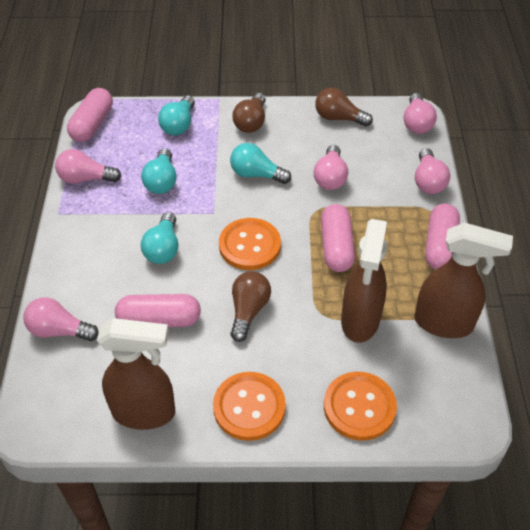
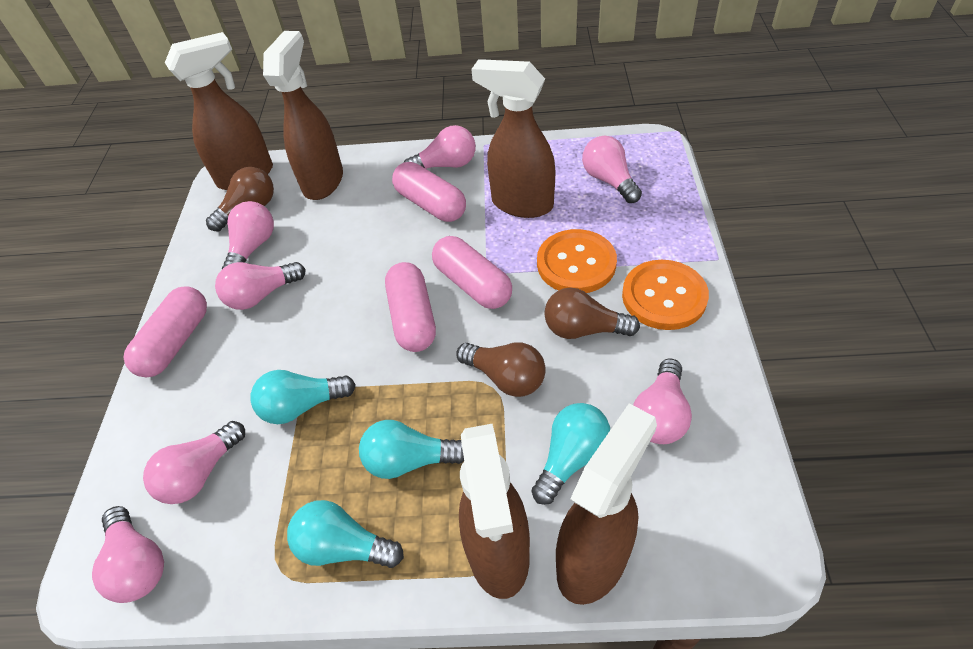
brown spray bottle: [97,318,175,430] [341,219,387,343] [414,223,513,338] = 3 -> [165,32,273,190] [263,31,343,200] [459,424,530,599] [471,59,555,218] [556,403,657,605] = 5
orange button: [213,372,286,441] [219,218,281,270] [324,372,397,441] = 3 -> [537,229,617,293] [622,260,709,330] = 2
pink light bulb: [24,297,99,341] [55,149,121,184] [314,145,348,190] [404,93,437,134] [415,148,450,194] = 5 -> [92,506,164,603] [143,421,245,504] [215,262,305,310] [222,201,274,269] [404,125,476,169] [582,136,642,203] [633,358,692,444] = 7

